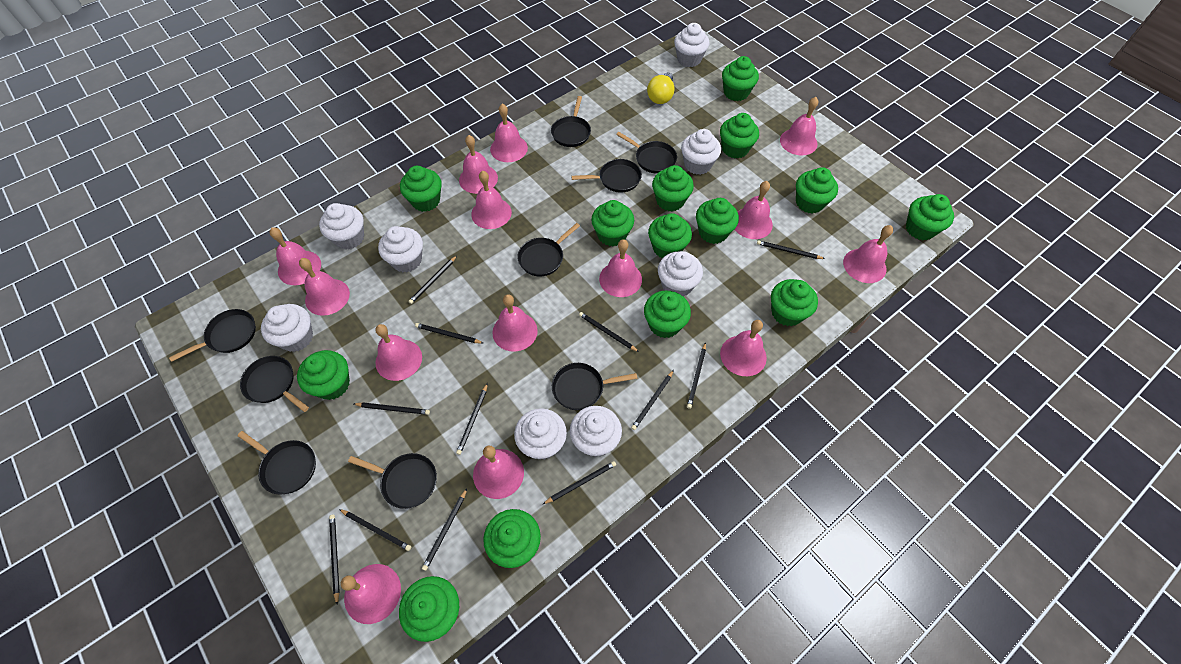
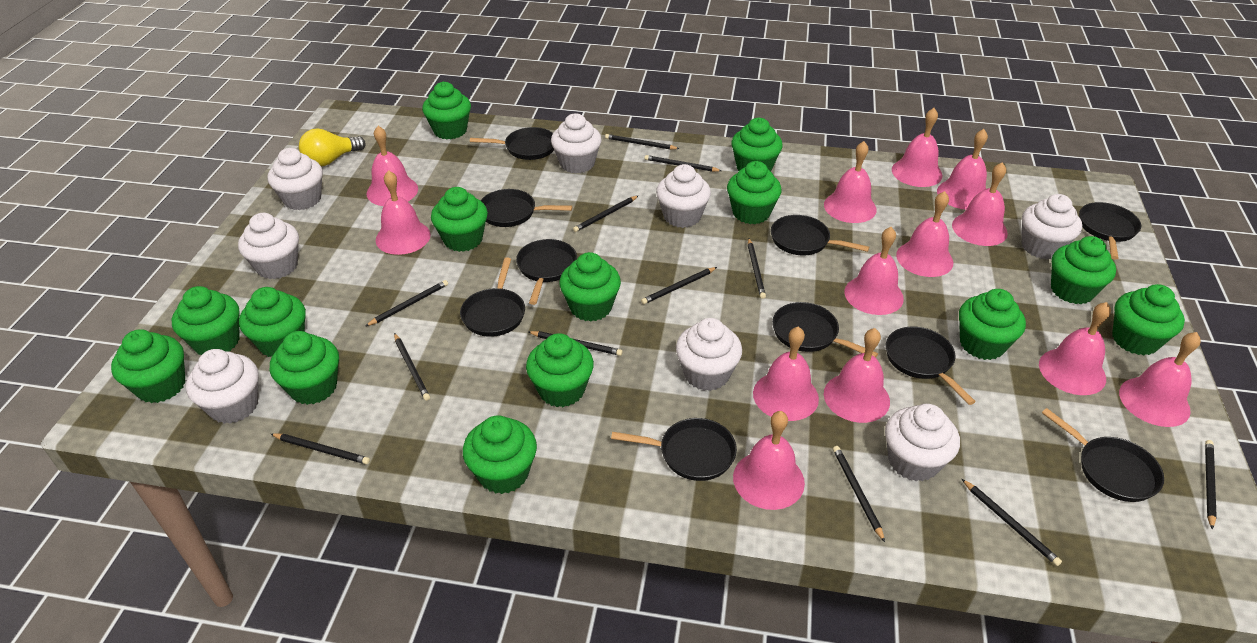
black pan: [169,309,256,362] [237,431,316,495] [240,356,309,412] [348,453,437,509] [517,223,580,276] [551,96,591,147] [552,363,637,410] [572,159,642,193] [616,132,677,174] = 9 -> [460,257,525,337] [470,127,554,160] [480,189,572,227] [516,239,577,305] [611,418,737,481] [771,215,869,255] [772,302,878,358] [886,326,976,405] [1042,408,1164,502] [1079,202,1141,259] = 10
pink bell: [270,227,321,285] [299,258,350,316] [341,564,401,624] [375,324,422,381] [459,135,498,194] [471,171,512,229] [473,446,524,499] [490,104,528,162] [492,294,538,352] [599,239,642,297] [720,320,767,376] [735,181,773,239] [780,97,818,155] [843,225,893,283] = 14 -> [367,126,418,206] [376,170,431,255] [733,411,805,510] [753,326,819,421] [824,141,877,223] [824,328,890,423] [844,227,904,315] [892,108,942,187] [896,191,953,277] [937,129,988,210] [952,162,1008,246] [1039,302,1111,395] [1119,332,1201,427] = 13

